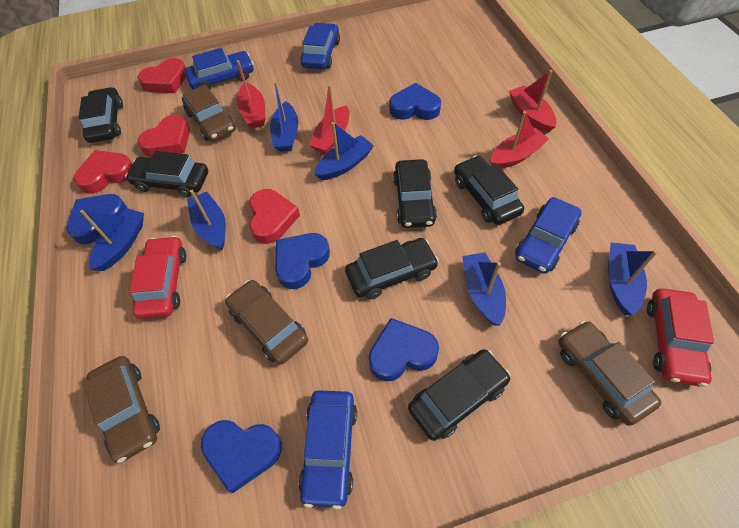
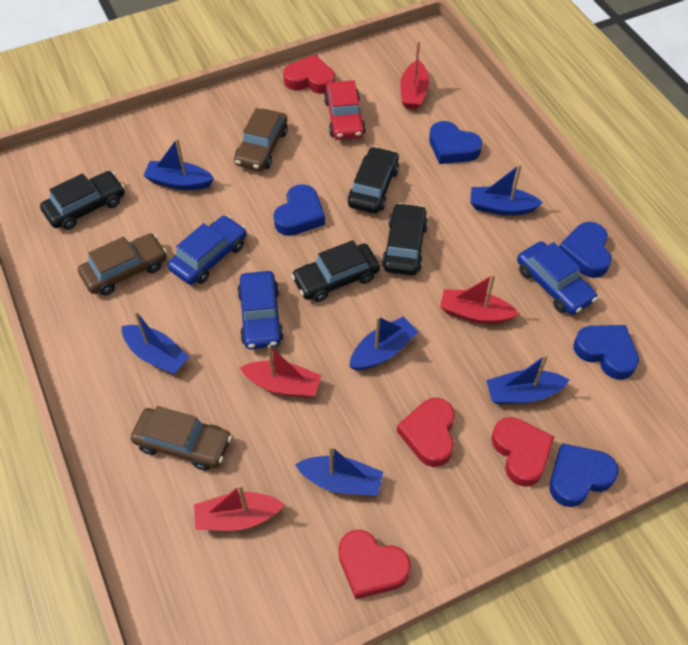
black car: [79,87,123,143] [125,151,208,197] [345,238,439,300] [393,159,437,228] [408,349,511,441] [454,156,524,225] = 6 -> [40,171,125,230] [291,240,380,302] [348,146,399,214] [382,203,428,276] = 4
blue car: [185,48,254,90] [298,390,357,509] [300,23,340,69] [515,197,582,274] = 4 -> [168,216,247,285] [237,271,284,349] [517,241,597,315] = 3
brown car: [83,356,160,463] [182,85,236,141] [225,280,308,365] [558,321,661,426] = 4 -> [78,233,167,295] [131,406,232,471] [234,108,288,171] = 3
red car: [129,236,186,319] [647,288,714,387] = 2 -> [324,80,366,140] = 1

